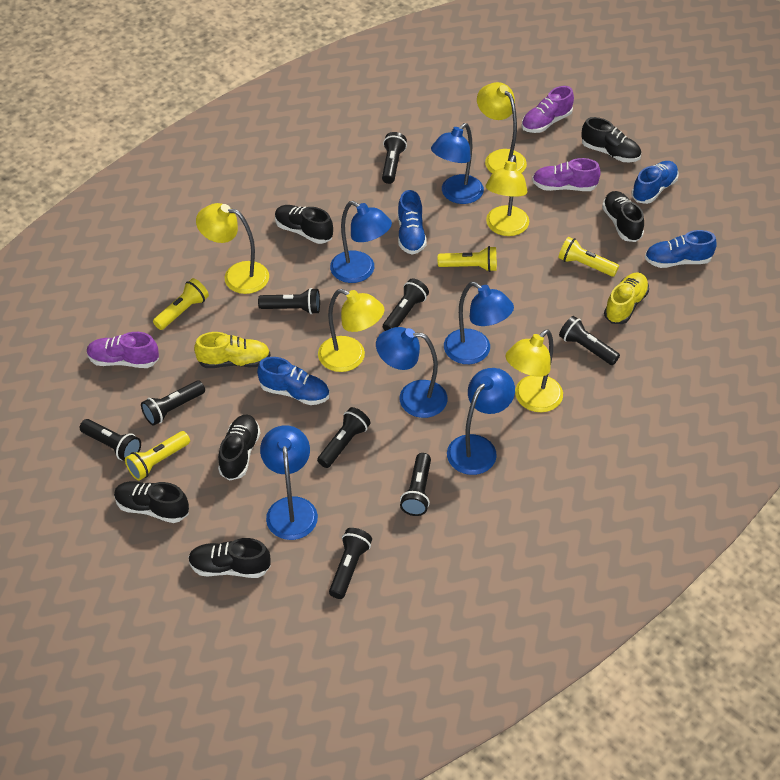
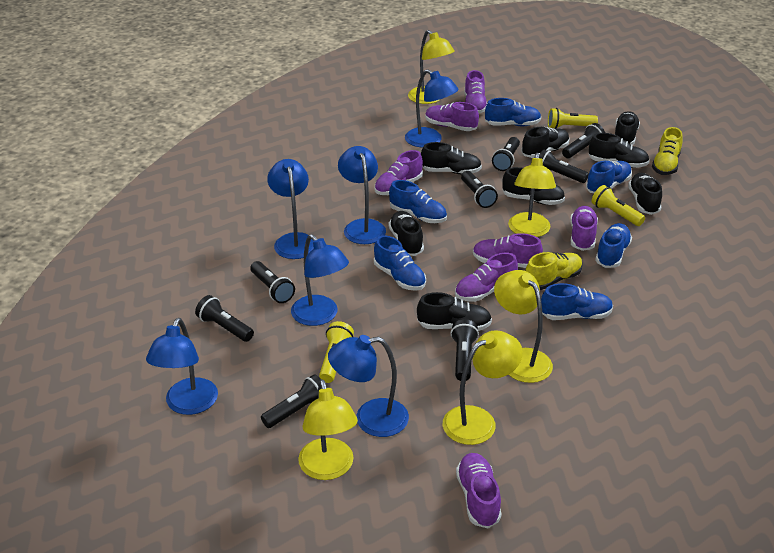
black flashlight: [80,419,141,461] [141,381,205,426] [258,288,320,314] [317,407,371,468] [329,528,372,599] [382,132,407,184] [383,279,429,331] [400,453,431,516] [559,316,620,365] = 9 -> [195,295,254,342] [250,261,295,303] [261,374,321,428] [451,319,479,381] [461,171,498,208] [492,137,520,171] [539,149,589,183] [562,123,605,158] = 8
black shoe: [114,481,189,523] [188,538,271,578] [218,415,260,481] [275,205,333,244] [581,117,641,162] [602,191,644,242] = 6 -> [388,211,424,256] [417,292,492,331] [421,142,482,174] [502,167,565,205] [521,127,569,158] [589,133,650,168] [615,111,640,145] [628,173,662,215] = 8
blue shoe: [257,357,330,405] [398,190,427,255] [631,161,679,204] [645,230,716,268] = 4 -> [374,235,426,291] [389,180,447,223] [485,98,541,126] [541,283,613,320] [586,160,632,193] [595,223,632,268] = 6
purple shoe: [87,332,159,368] [521,86,574,133] [532,158,601,191] = 3 -> [375,150,423,195] [425,102,479,131] [455,253,518,302] [456,453,502,528] [464,70,487,113] [473,233,543,268] [570,206,598,251] = 7
yellow flashlight: [125,431,190,481] [153,278,209,330] [438,246,497,272] [558,237,619,277] = 4 -> [319,321,354,383] [548,108,598,129] [592,185,645,226] = 3

